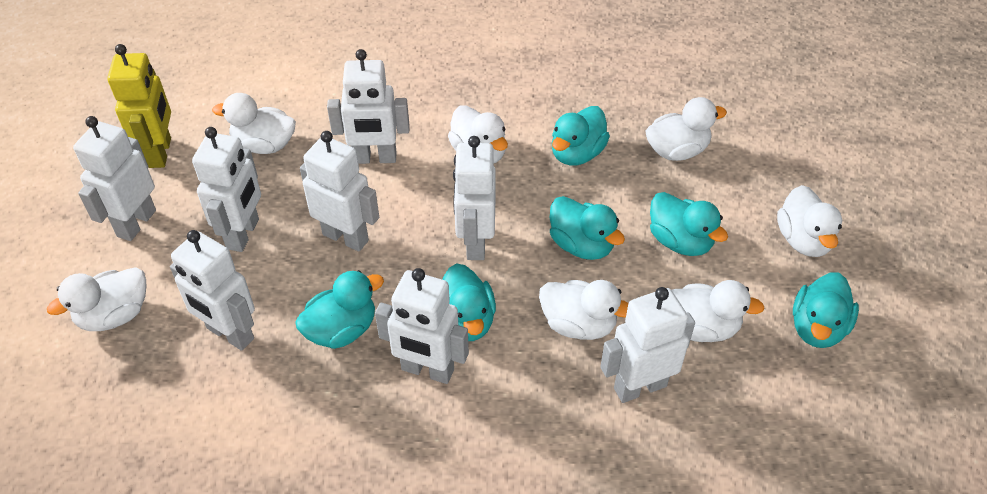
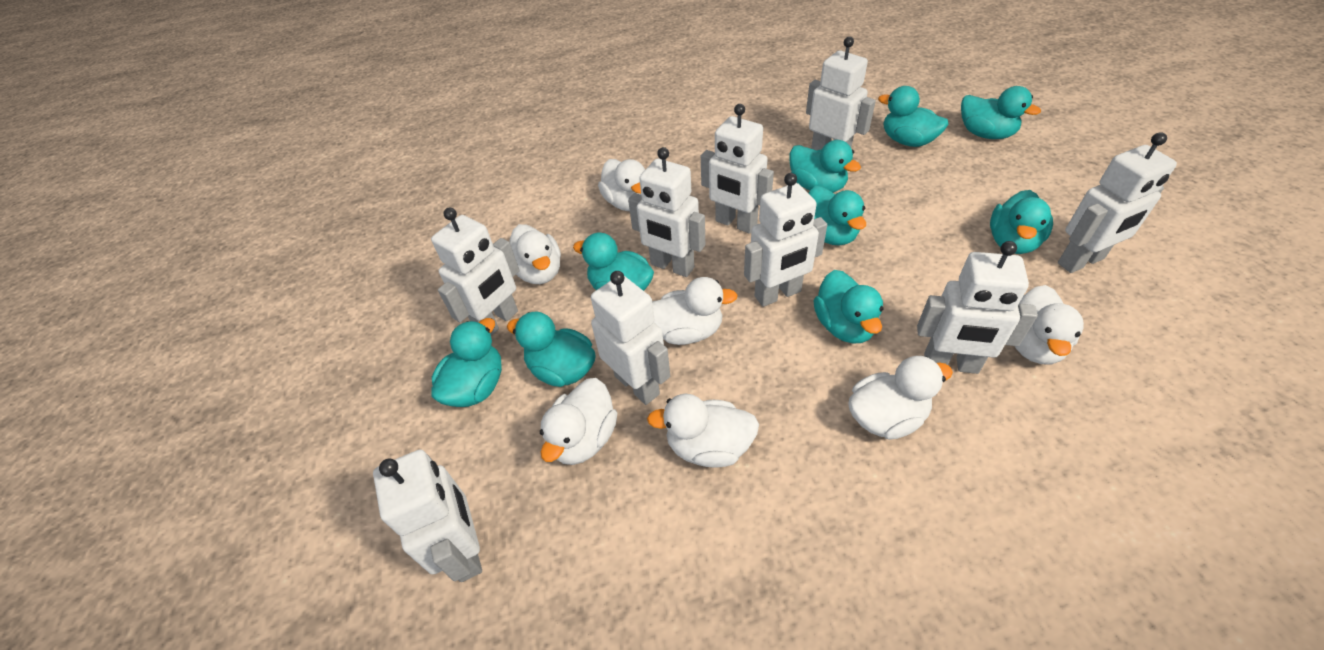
turquoise duck: [295,270,384,349] [442,263,496,341] [550,196,625,260] [552,106,610,166] [650,192,728,256] [793,273,859,348] = 6 -> [432,318,502,407] [507,312,596,387] [573,232,654,291] [790,140,861,193] [809,186,866,246] [813,270,884,344] [878,86,949,147] [961,86,1041,139] [990,190,1053,254] = 9
white robot: [73,116,156,241] [170,230,255,351] [192,127,261,252] [300,131,379,252] [327,49,410,164] [375,268,469,384] [453,136,496,260] [600,287,695,403] = 8 -> [373,450,482,582] [431,208,519,336] [591,271,670,405] [628,147,705,277] [701,104,774,234] [744,173,827,307] [806,37,876,150] [917,241,1038,374] [1058,132,1177,273] = 9
yellow robot: [107,44,171,168] = 1 -> none = 0

